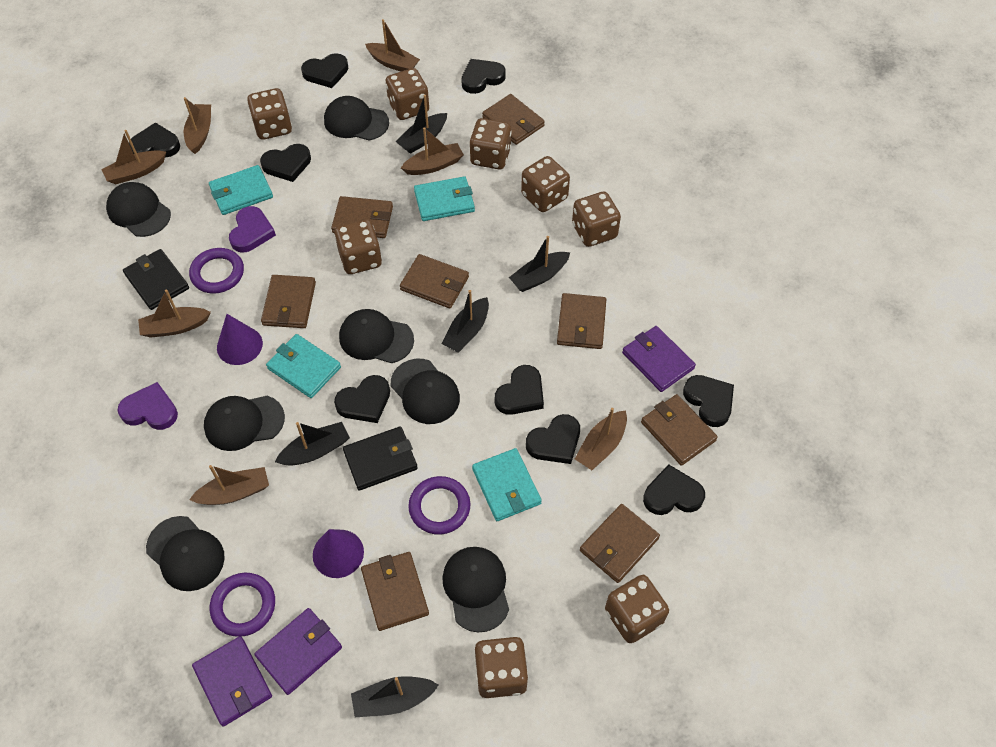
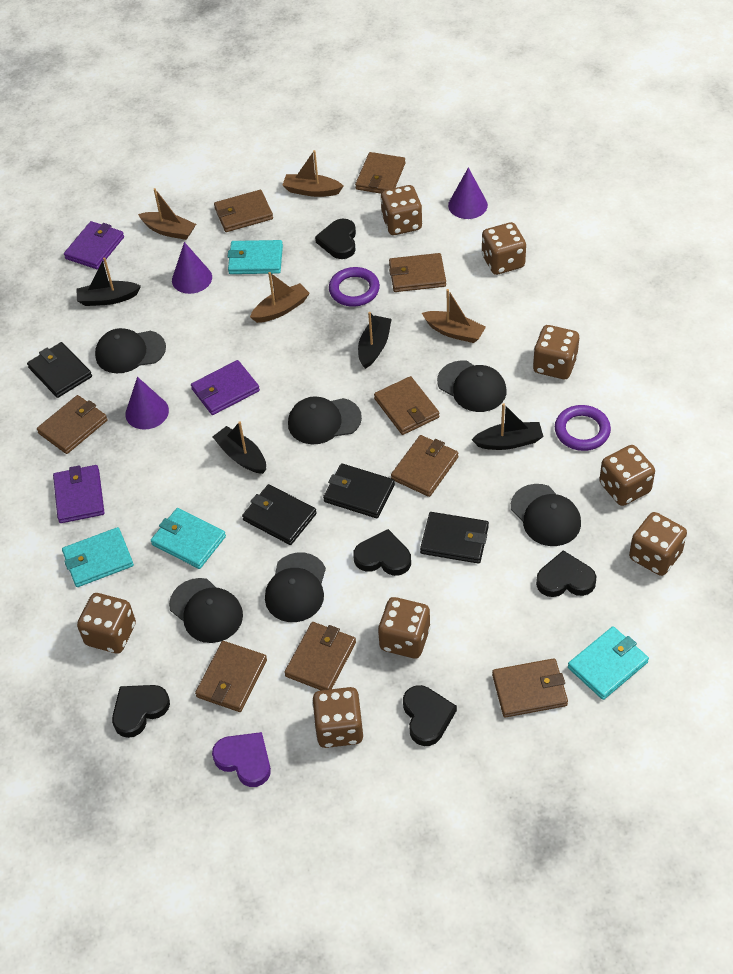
black boat: [275,422,350,466] [351,676,438,717] [396,95,447,154] [441,290,489,353] [509,236,570,292] = 5 -> [76,258,141,306] [212,422,266,474] [358,312,392,369] [472,403,544,450] = 4
black cap: [106,182,171,237] [146,516,225,591] [204,396,285,451] [324,96,389,140] [339,309,414,363] [391,359,460,424] [442,547,509,632] = 7 -> [95,328,166,373] [169,578,243,643] [265,553,326,622] [288,396,362,445] [437,361,507,412] [511,484,581,546] = 6
black heart: [129,122,180,157] [260,144,311,182] [301,53,348,88] [334,375,390,423] [462,59,506,94] [495,365,544,415] [526,414,580,464] [643,464,705,515] [683,375,734,427] = 9 -> [112,685,170,738] [315,218,356,259] [353,529,411,576] [403,685,457,746] [536,550,597,597] = 5
black wallet: [123,249,189,310] [343,426,418,491] = 2 -> [27,342,92,398] [242,484,317,545] [323,463,395,518] [420,512,489,564] = 4
brown boat: [101,130,166,184] [138,289,211,338] [184,97,211,154] [189,465,269,505] [365,19,420,72] [401,127,464,175] [575,408,627,470] = 7 -> [138,188,196,240] [250,272,310,323] [282,150,343,197] [422,289,486,343] = 4
brown wallet: [261,275,316,328] [331,196,393,238] [361,552,429,631] [400,254,469,308] [482,94,545,145] [557,293,606,349] [580,504,660,583] [641,394,718,466] = 8 -> [37,395,108,454] [195,641,267,712] [214,190,273,232] [284,622,356,690] [355,152,405,194] [374,376,440,435] [389,253,446,292] [391,435,459,497] [492,658,568,718] = 9
purple cone: [217,314,263,365] [313,529,364,578] = 2 -> [125,377,169,429] [172,242,212,294] [448,167,488,219] = 3
purple heart: [118,382,178,430] [229,206,276,253] = 2 -> [212,732,271,787] = 1
purple ring: [189,248,244,294] [210,573,275,637] [408,476,471,535] = 3 -> [329,267,380,307] [555,405,611,451] = 2

